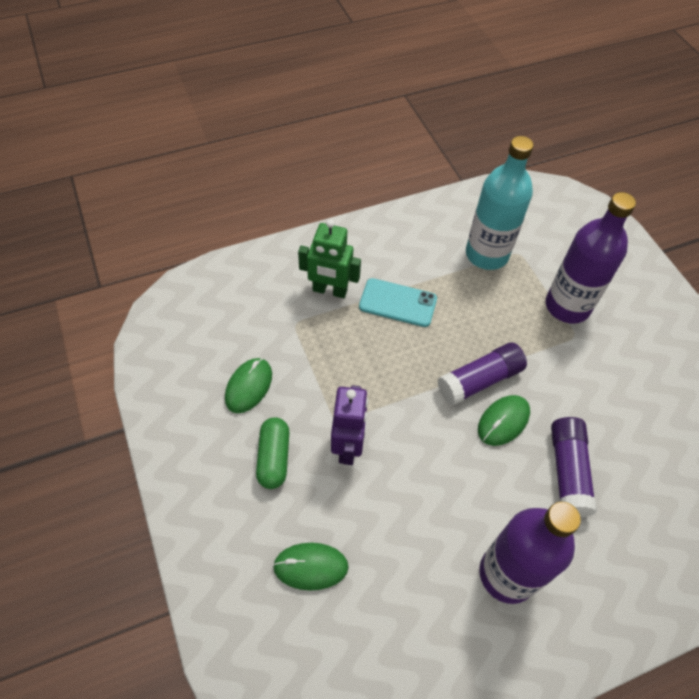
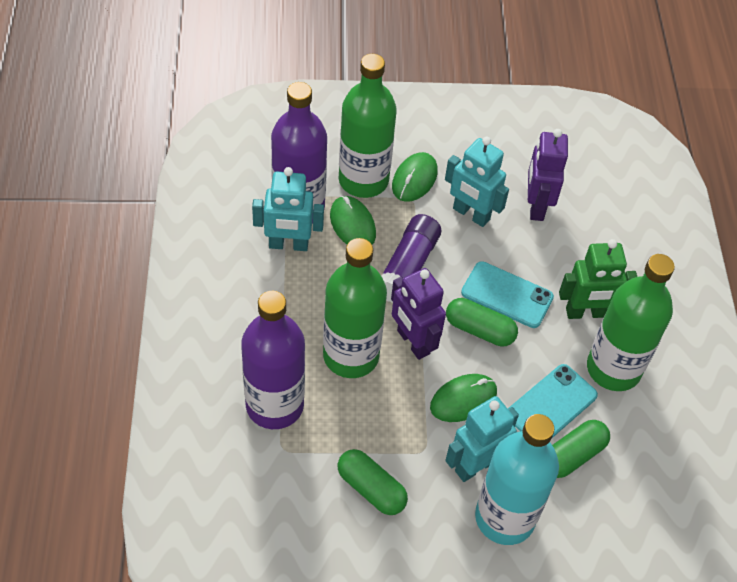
green bottle: none = 0 -> [323,238,387,378] [339,54,397,198] [587,254,675,391] = 3
green capsule: [256,417,289,489] = 1 -> [338,449,408,515] [446,298,518,347] [552,420,610,478] = 3
purple glue stick: [437,342,527,406] [551,417,597,517] = 2 -> [382,214,441,303] = 1
purple robot: [331,385,368,465] = 1 -> [391,268,446,360] [528,129,568,221] = 2
turquoise phone: [359,278,437,327] = 1 -> [461,261,554,328] [508,364,598,438] = 2
turquoise robot: none = 0 -> [252,167,324,251] [445,136,509,227] [445,396,519,482] = 3

